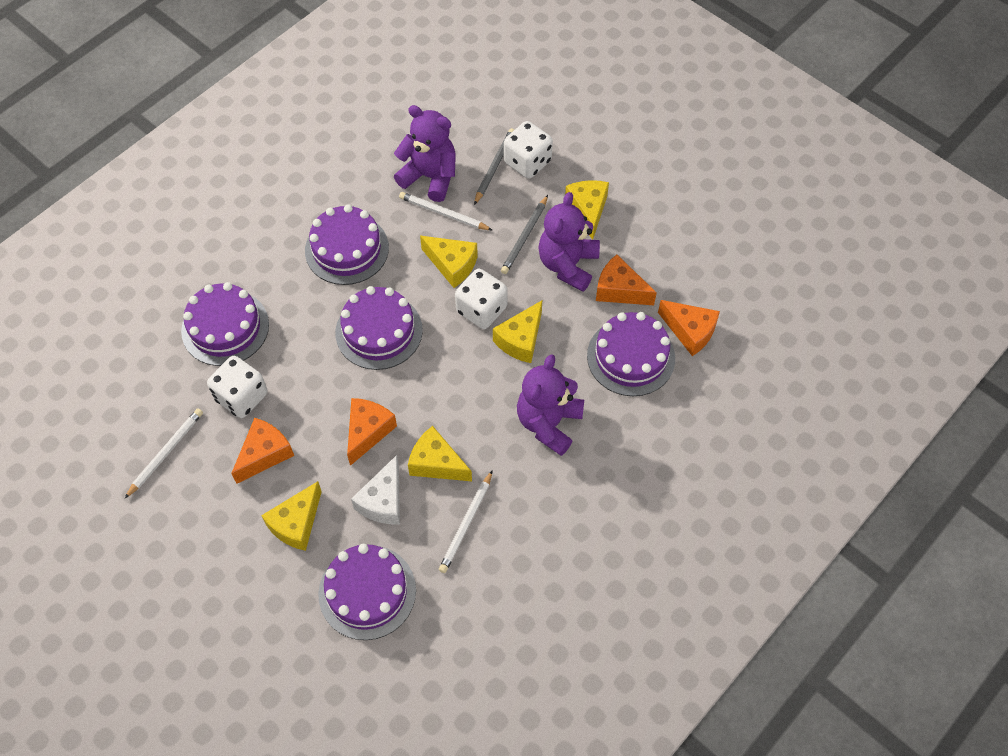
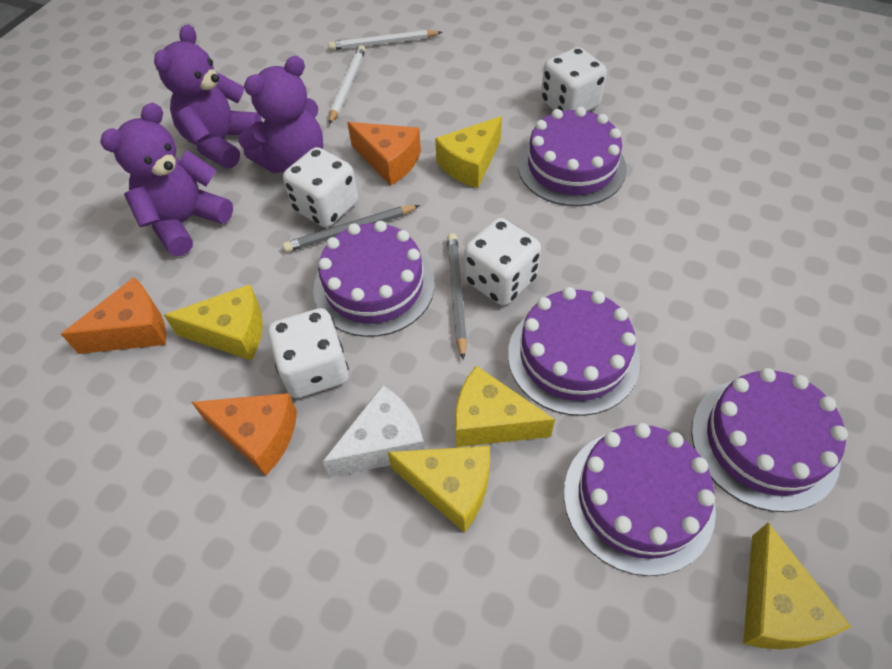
orange cheese: [231,418,294,484] [347,398,397,466] [596,255,657,305] [658,300,720,356] = 4 -> [61,277,166,354] [192,393,297,476] [347,122,421,186] = 3
white dice: [207,356,267,418] [455,269,507,329] [504,121,553,179] = 3 -> [268,308,349,398] [283,147,358,228] [464,218,541,306] [541,47,607,111] = 4
white pencil: [125,408,203,498] [399,192,492,230] [439,470,493,573] = 3 -> [328,30,442,51] [329,45,366,124] = 2

